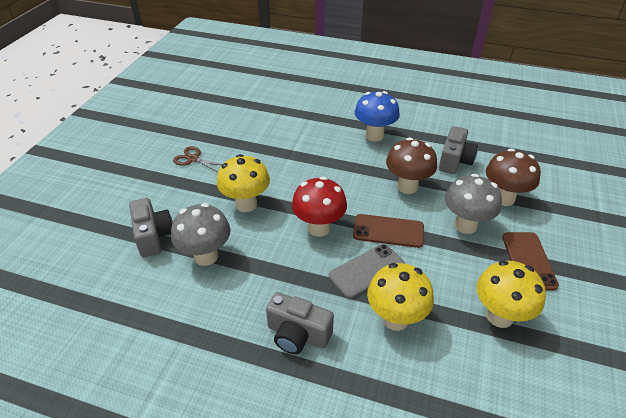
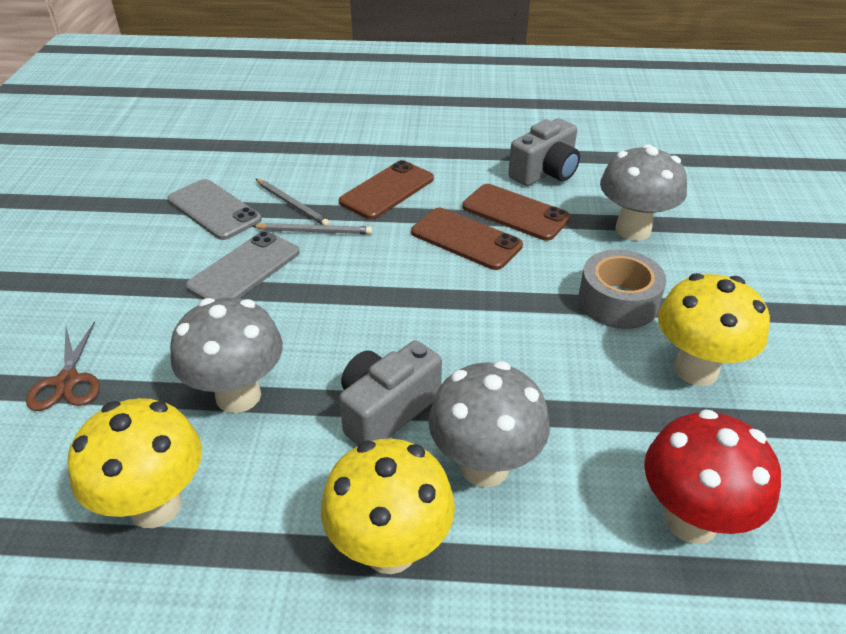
blue mushroom: [355,91,400,142] = 1 -> none = 0
brown mushroom: [386,137,437,194] [486,149,541,206] = 2 -> none = 0
brown phone: [353,214,424,248] [502,232,559,291] = 2 -> [339,160,434,219] [411,208,523,270] [462,184,571,241] = 3
grey camera: [129,198,173,257] [266,292,334,354] [439,126,478,174] = 3 -> [339,340,442,445] [508,118,580,186] = 2
grey mushroom: [171,203,231,266] [445,174,502,234] = 2 -> [170,298,283,413] [428,361,550,487] [600,144,687,241] = 3
grey pencil: none = 0 -> [252,223,372,234] [256,179,330,225] = 2
grey phone: [329,244,405,299] = 1 -> [167,179,262,240] [186,231,300,300] = 2
grey tape: none = 0 -> [578,250,666,329] = 1

